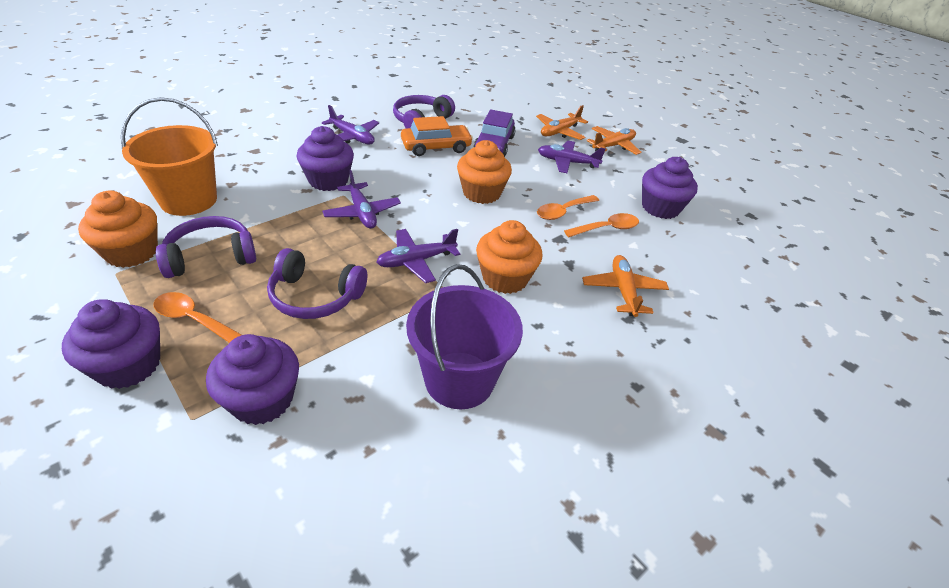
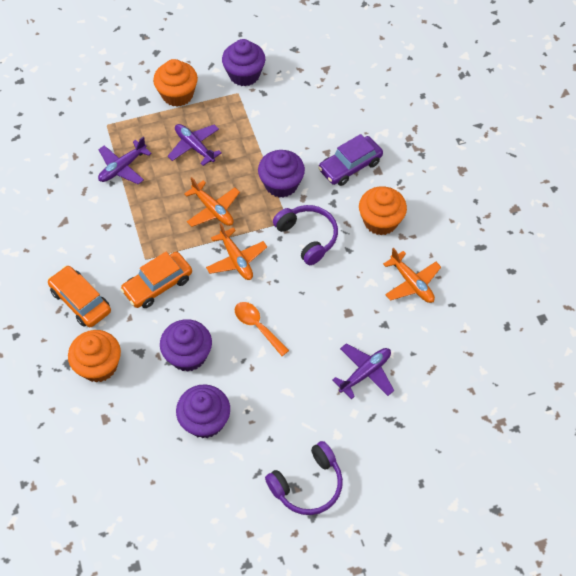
orange bucket: [121,97,218,216] = 1 -> none = 0
orange car: [401,116,473,156] = 1 -> [48,266,111,327] [120,252,192,308] = 2
orange spoon: [153,292,242,343] [537,195,599,220] [564,213,639,237] = 3 -> [235,302,289,356] = 1
purple bucket: [406,264,523,409] = 1 -> none = 0
purple headphones: [156,216,256,278] [267,248,367,319] [393,95,455,128] = 3 -> [265,441,343,515] [273,205,338,265] = 2
purple plane: [322,105,379,144] [322,170,401,229] [377,229,460,283] [538,141,606,173] = 4 -> [98,137,152,184] [168,124,222,166] [333,343,394,399] = 3

